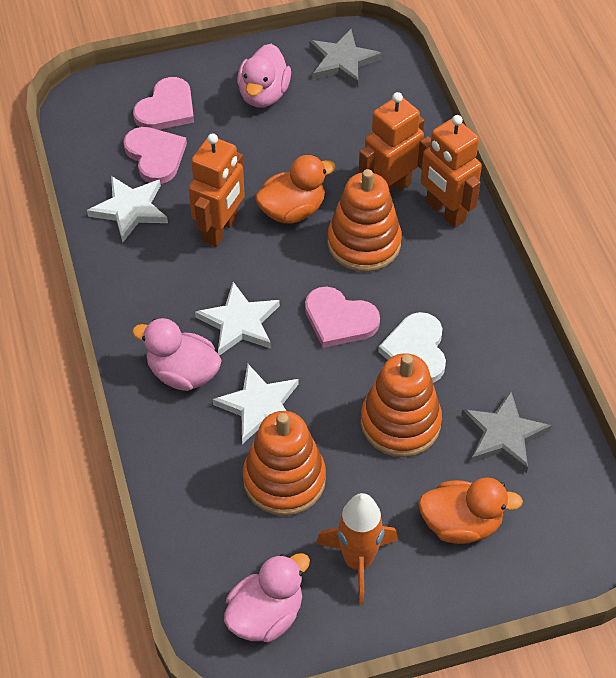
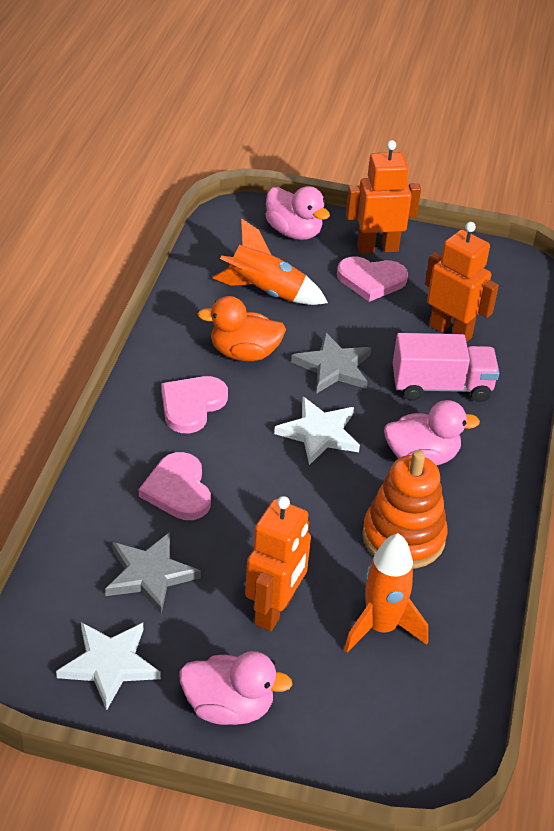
orange duck: [255,155,336,224] [418,477,523,544] = 2 -> [198,296,286,361] = 1
orange rocket: [316,493,398,605] = 1 -> [212,218,328,305] [344,533,428,653] = 2
orange stacking toy: [243,411,326,516] [327,169,402,272] [361,353,442,457] = 3 -> [362,450,448,569] = 1
pink truck: none = 0 -> [393,333,499,402] = 1
white heart: [378,312,446,383] = 1 -> none = 0
white star: [87,176,168,242] [195,282,280,356] [213,364,298,444] = 3 -> [56,622,161,710] [274,397,360,465] = 2

